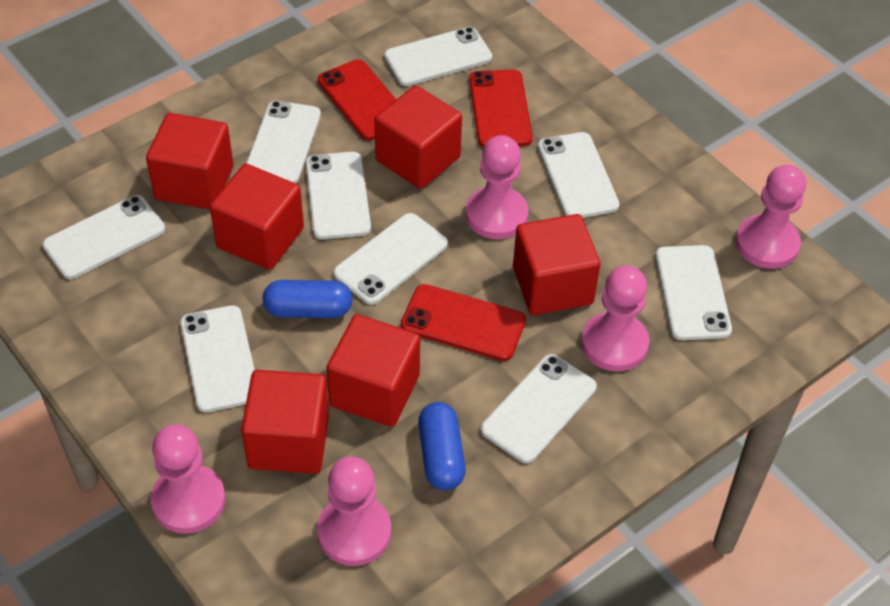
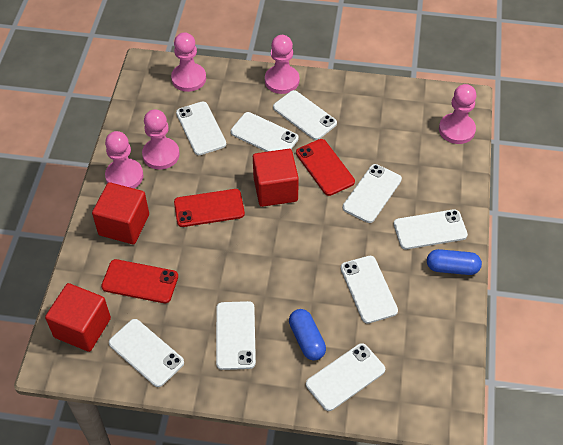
red cube: [146,113,233,210] [210,164,304,270] [241,370,329,474] [326,314,420,427] [375,86,462,189] [513,214,600,315] = 6 -> [45,283,111,352] [92,182,149,244] [253,149,299,207] = 3

